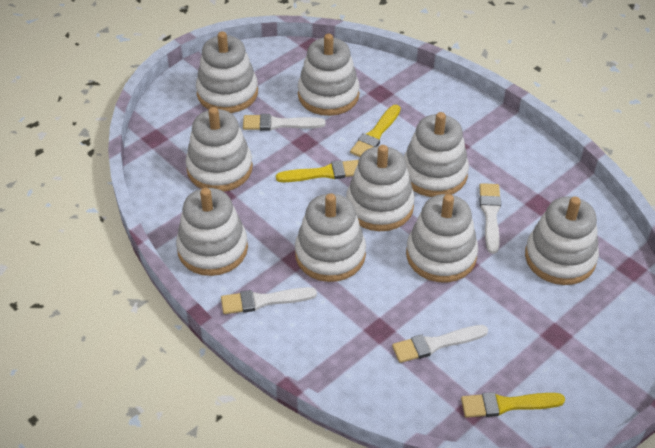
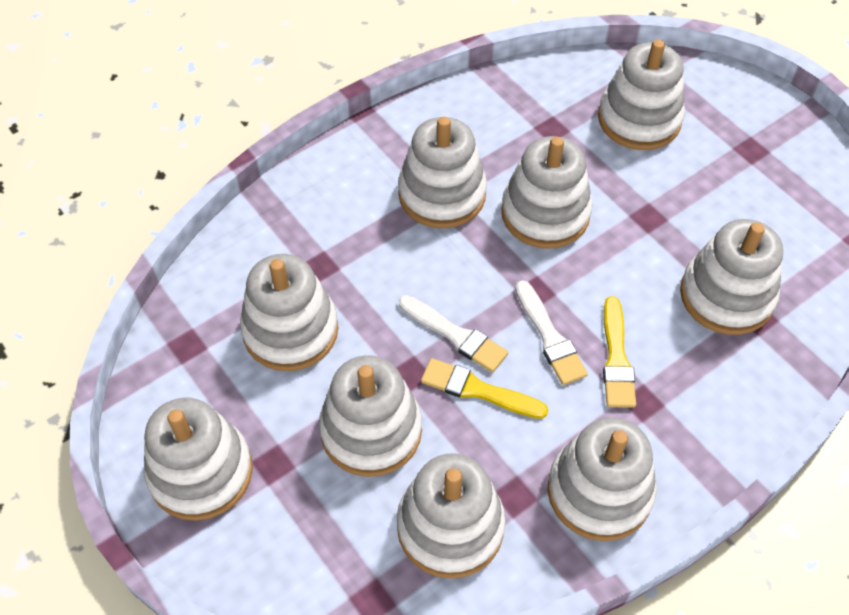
white brush: [221,287,317,314] [243,114,326,131] [392,325,488,363] [479,183,501,254] = 4 -> [399,295,508,373] [515,280,588,385] = 2
yellow brush: [276,160,359,182] [350,105,401,157] [461,392,565,418] = 3 -> [421,358,548,419] [603,296,636,408] = 2

